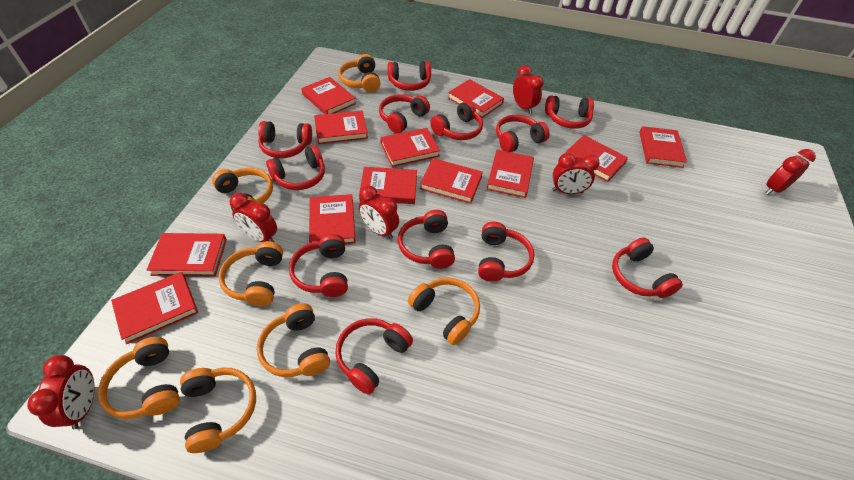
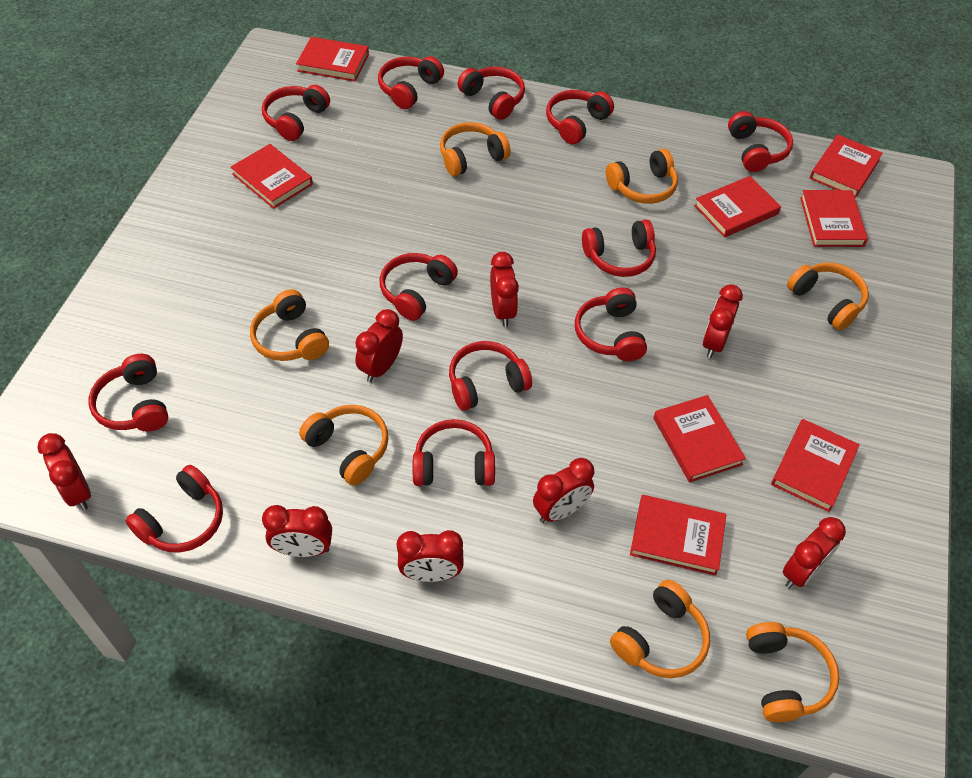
red book: [111,272,198,344] [147,233,227,276] [301,77,356,114] [309,194,356,244] [314,110,368,144] [359,167,417,204] [380,128,440,167] [420,158,483,204] [448,79,504,118] [487,150,534,198] [565,135,628,182] [639,126,687,168] = 12 -> [231,144,313,209] [296,37,369,81] [630,495,726,576] [653,395,746,483] [694,176,781,238] [771,419,860,512] [800,190,868,247] [810,135,883,198] = 8
red clock: [27,355,95,429] [230,193,277,243] [359,186,399,239] [513,65,544,114] [552,153,600,194] [766,149,816,195] = 6 -> [37,433,91,510] [262,505,332,557] [355,309,403,382] [397,530,463,582] [490,252,519,327] [533,458,594,523] [702,284,743,358] [783,517,846,589] = 8

